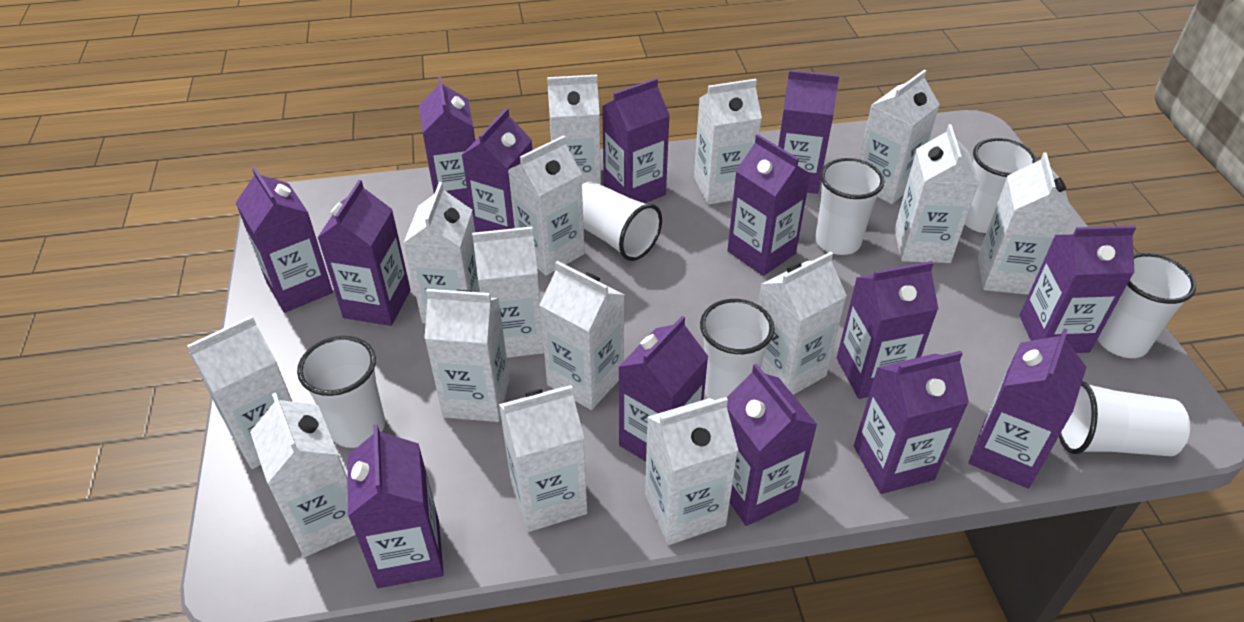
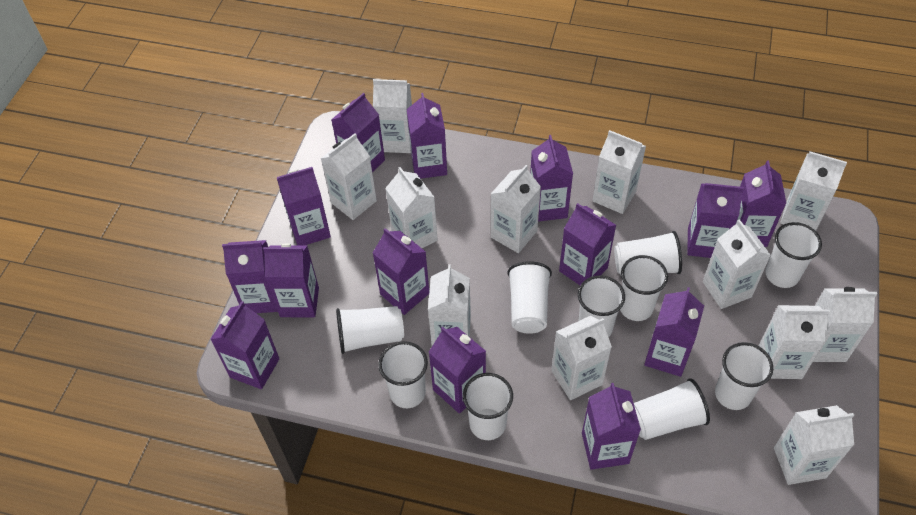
white carton: [187,315,292,469] [250,392,356,557] [404,182,480,323] [424,289,509,422] [472,226,544,358] [499,385,587,532] [508,135,585,275] [539,261,624,410] [547,75,601,185] [645,397,738,545] [694,79,762,205] [758,252,847,395] [859,70,940,204] [894,124,979,263] [978,152,1072,295] = 15 -> [321,133,377,220] [373,79,412,153] [385,167,438,248] [428,264,471,346] [491,165,541,253] [551,316,612,400] [593,130,646,214] [703,219,771,309] [758,305,830,379] [774,405,854,485] [780,152,847,231] [813,287,877,362] = 12
white cup: [297,336,385,448] [582,181,662,261] [700,299,775,400] [815,158,884,255] [965,138,1037,233] [1059,381,1190,456] [1097,253,1196,358] = 7 -> [336,306,404,354] [378,341,428,408] [463,373,513,440] [507,261,552,334] [578,275,625,337] [614,231,682,275] [620,255,668,321] [634,378,710,440] [715,342,773,410] [765,222,822,288] = 10

